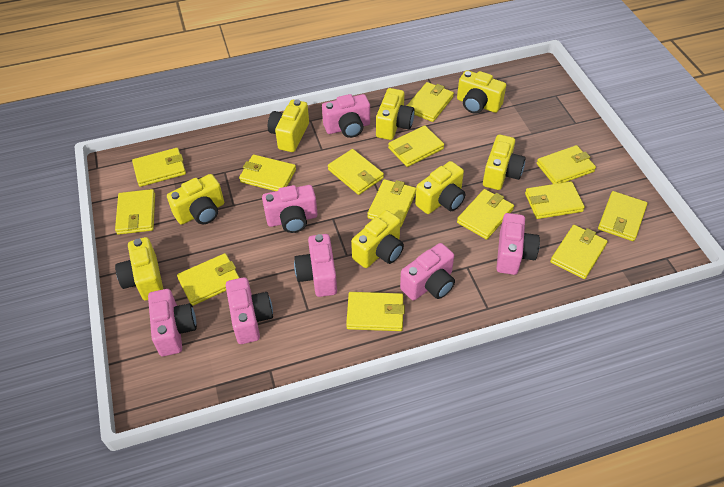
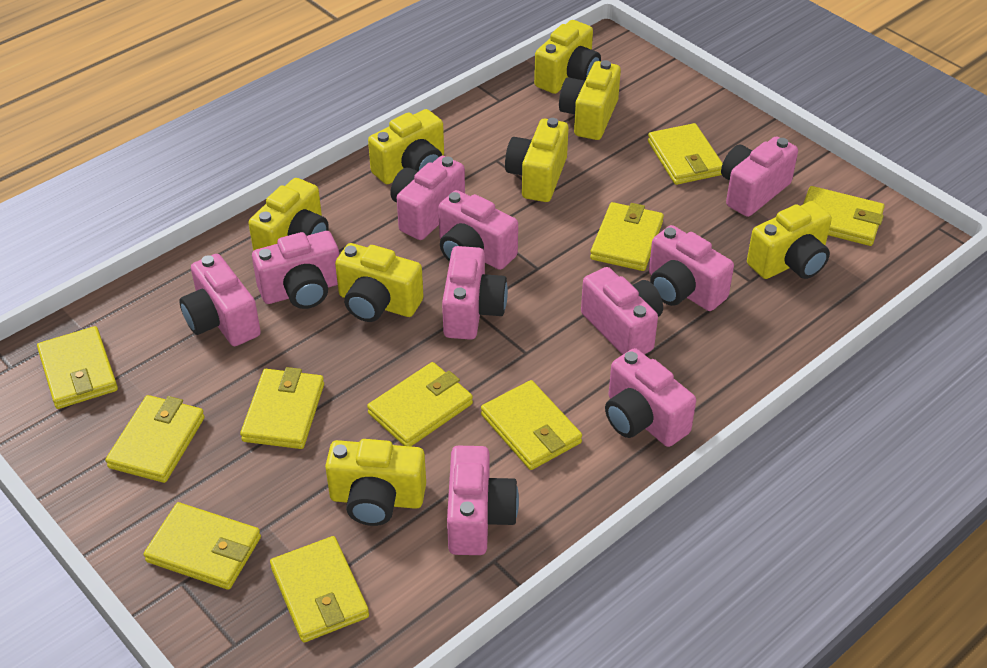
pink camera: [148,289,197,356] [226,277,273,344] [262,185,317,233] [294,234,337,297] [322,94,370,138] [400,243,455,301] [496,213,540,275] = 7 -> [179,254,261,346] [252,231,339,309] [390,156,465,240] [438,190,518,270] [442,246,508,340] [447,446,519,555] [581,267,663,355] [605,348,696,447] [649,225,734,311] [721,136,798,217] = 10
yellow wallet: [115,189,155,235] [132,148,186,187] [177,253,240,306] [239,154,296,191] [328,149,384,195] [346,292,405,331] [367,179,416,227] [388,125,444,167] [407,82,454,122] [457,189,514,240] [525,181,585,219] [537,145,596,184] [550,225,608,279] [598,191,648,241] = 14 -> [37,326,118,409] [105,395,205,483] [144,502,261,590] [240,367,324,449] [270,536,369,642] [367,362,473,446] [481,380,582,470] [590,202,664,271] [648,123,723,185] [803,186,885,246] = 10

